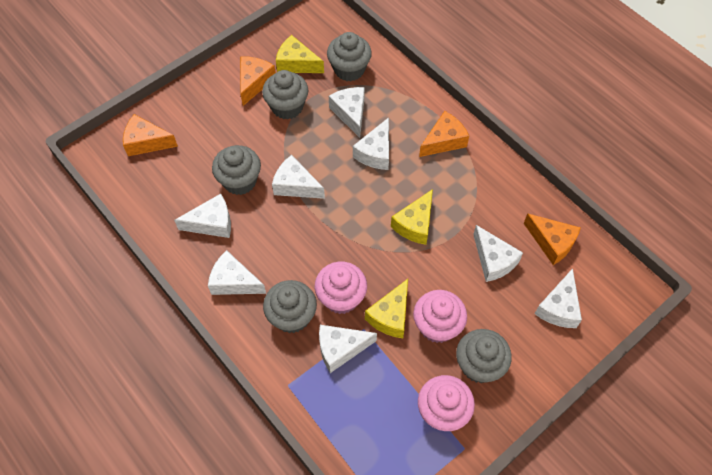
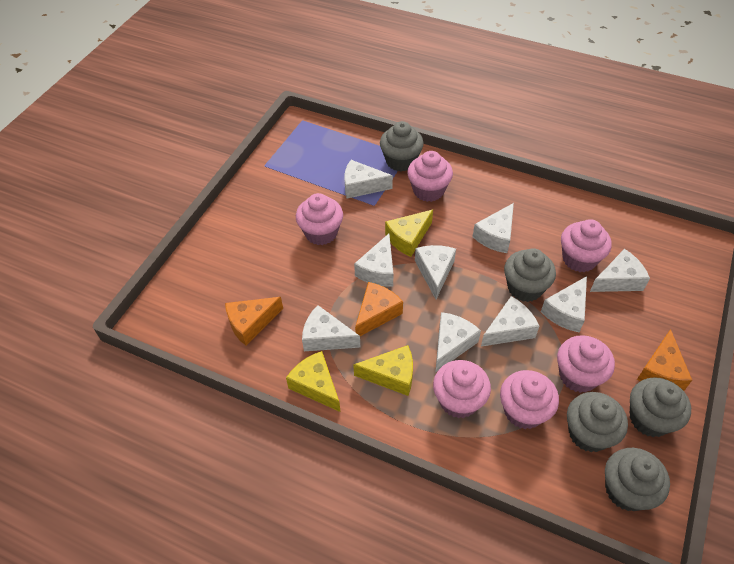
orange cheese: [123,114,178,156] [240,57,276,106] [419,111,469,157] [524,213,581,265] = 4 -> [225,297,283,346] [355,282,403,336] [637,329,692,391] = 3
pink cupcake: [315,262,367,314] [413,290,467,343] [418,375,475,431] = 3 -> [296,193,343,245] [407,151,453,202] [433,360,491,418] [500,370,559,429] [557,335,615,393] [561,219,612,272] = 6
white cheese: [174,194,231,238] [208,250,266,295] [272,155,325,199] [319,325,377,373] [329,87,365,138] [353,117,389,170] [473,225,523,282] [535,268,582,328] = 8 -> [302,305,360,351] [344,160,393,198] [354,234,393,286] [415,245,456,299] [435,312,481,372] [472,203,514,253] [481,296,539,347] [541,276,587,332] [590,249,650,292] = 9

